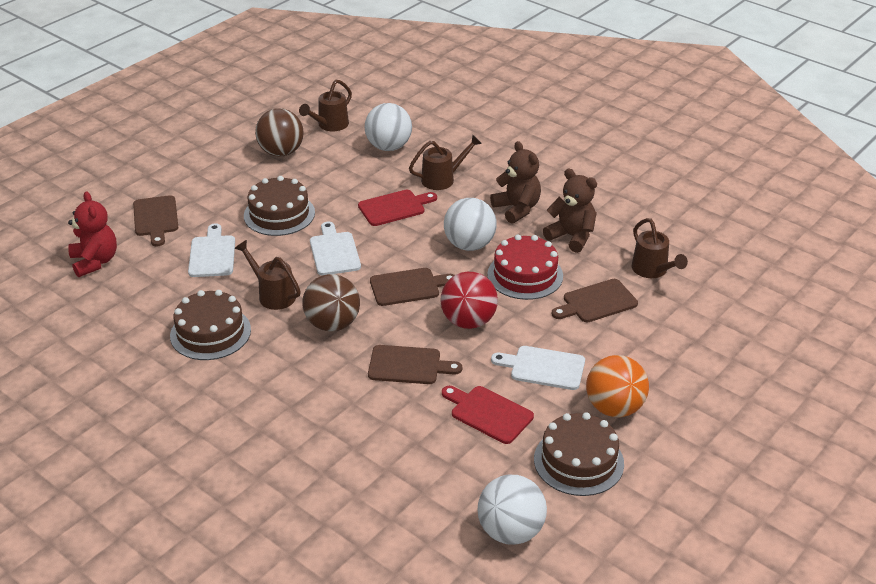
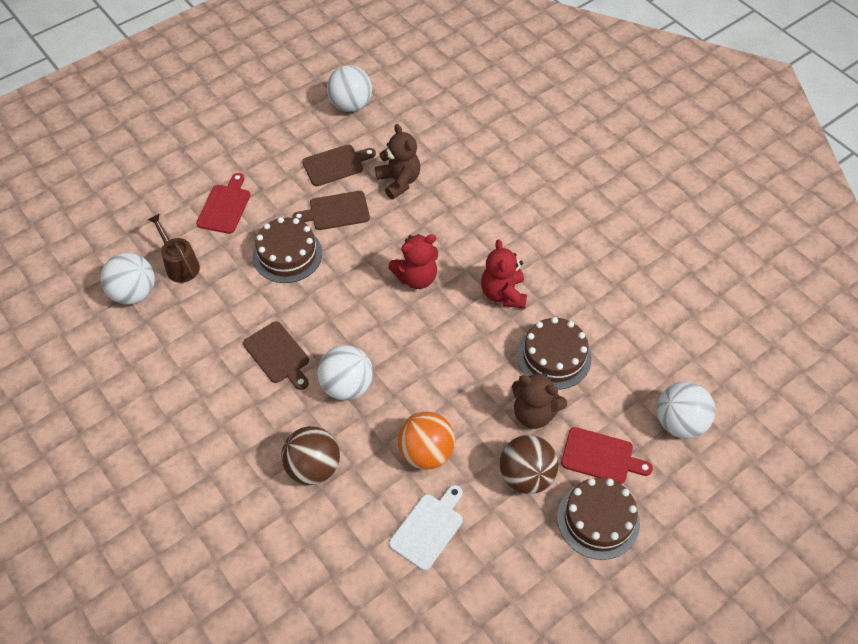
brown cutting board: [133,195,178,246] [368,345,462,384] [370,268,454,306] [551,279,638,322] = 4 -> [243,321,309,390] [292,191,370,230] [302,145,376,186] = 3
brown watering can: [234,240,301,310] [299,80,352,131] [409,135,482,190] [632,218,688,278] = 4 -> [148,214,200,283] = 1
red ball: [440,272,498,329] = 1 -> none = 0
red cake: [487,234,563,300] = 1 -> none = 0
red teddy bear: [68,192,117,277] = 1 -> [389,234,438,289] [481,240,527,309] = 2
white ball: [364,103,412,151] [444,198,497,251] [478,475,547,545] = 3 -> [100,253,155,304] [317,345,373,400] [327,65,372,112] [657,382,715,439] = 4
white cutting board: [188,223,235,277] [310,222,361,275] [491,346,585,390] = 3 -> [389,485,463,571] = 1

